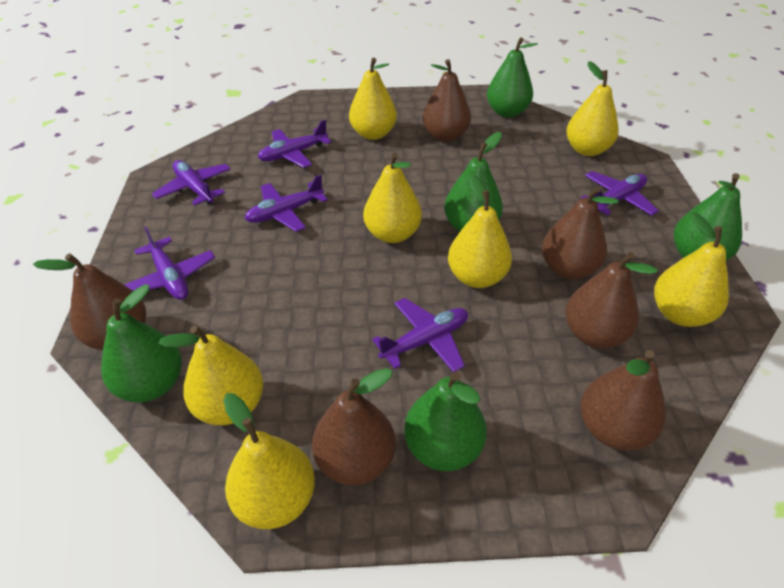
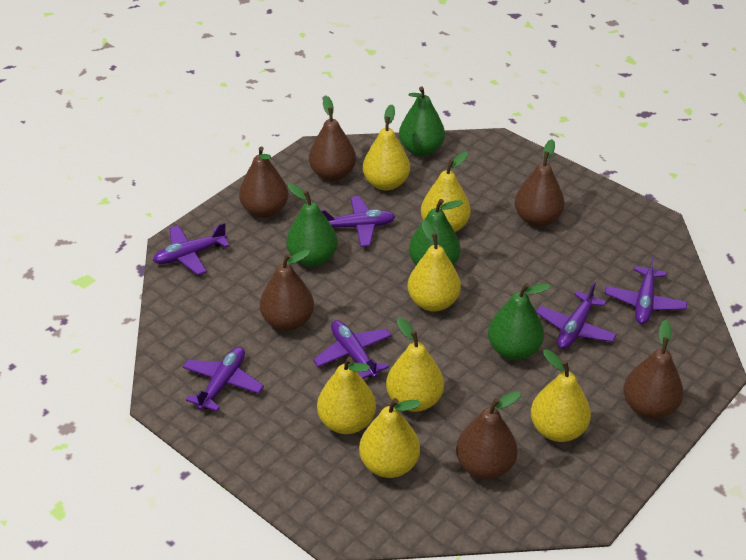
green pear: [101,284,182,402] [404,372,487,471] [444,132,503,232] [487,37,538,117] [674,173,742,261] = 5 -> [286,183,338,267] [399,86,445,156] [409,199,463,265] [488,283,551,360] = 4

